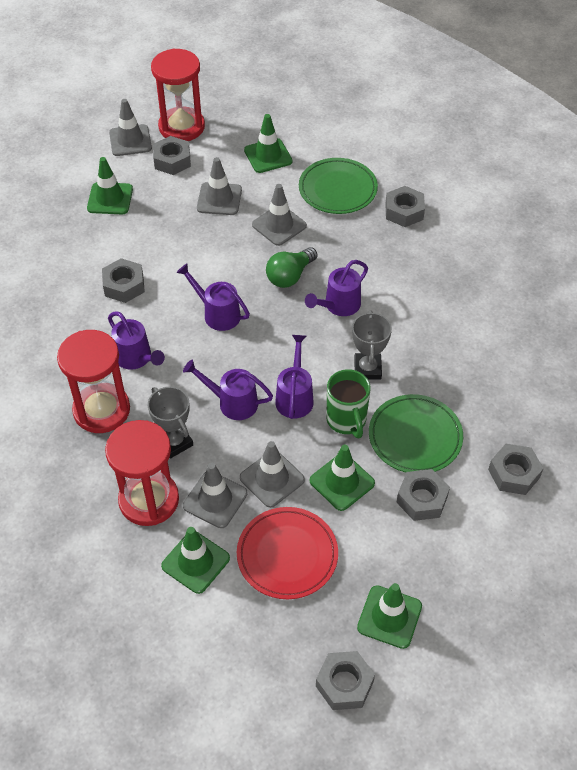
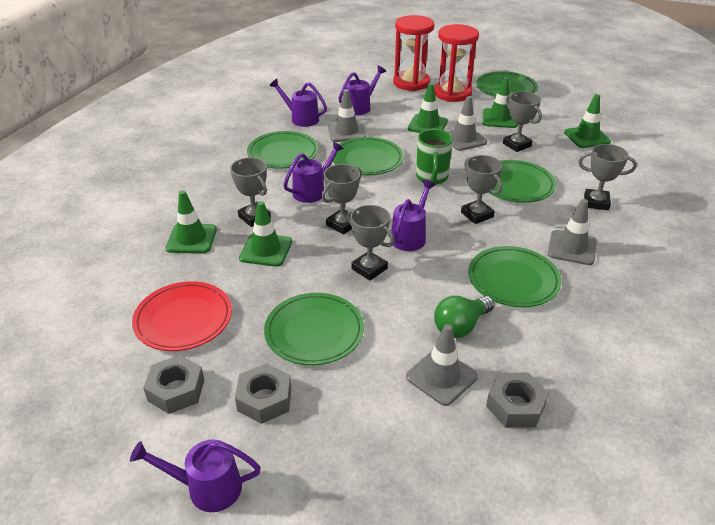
green plate: [299,158,378,214] [369,394,463,472] = 2 -> [247,131,318,169] [264,293,364,365] [333,137,404,175] [468,246,561,307] [476,71,538,97] [488,160,556,203] = 6
grey nut: [102,258,145,303] [153,136,191,175] [316,651,375,710] [385,186,425,227] [396,469,450,521] [488,444,544,495] = 6 -> [143,355,204,414] [235,363,291,424] [486,373,549,428] = 3
grey traffic cone: [109,99,152,156] [183,463,248,528] [197,157,242,215] [240,441,305,508] [252,184,307,246] = 5 -> [328,89,366,142] [406,324,478,406] [446,96,487,151] [548,199,597,265] = 4
grey trophy: [148,387,193,459] [352,310,392,380] = 2 -> [230,157,271,227] [322,164,362,235] [347,205,394,281] [461,155,502,224] [503,91,542,152] [578,144,637,210] = 6
red hourglass: [57,330,130,433] [105,420,179,526] [151,48,205,141] = 3 -> [393,15,434,91] [434,24,479,102] = 2

